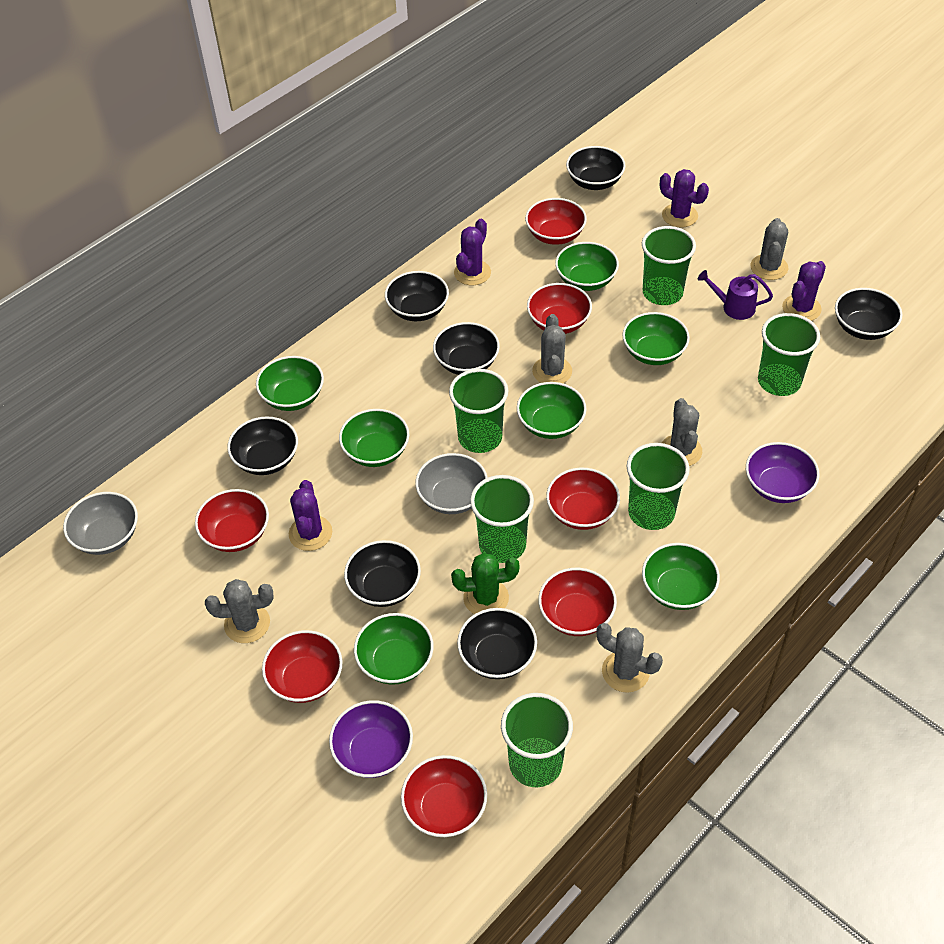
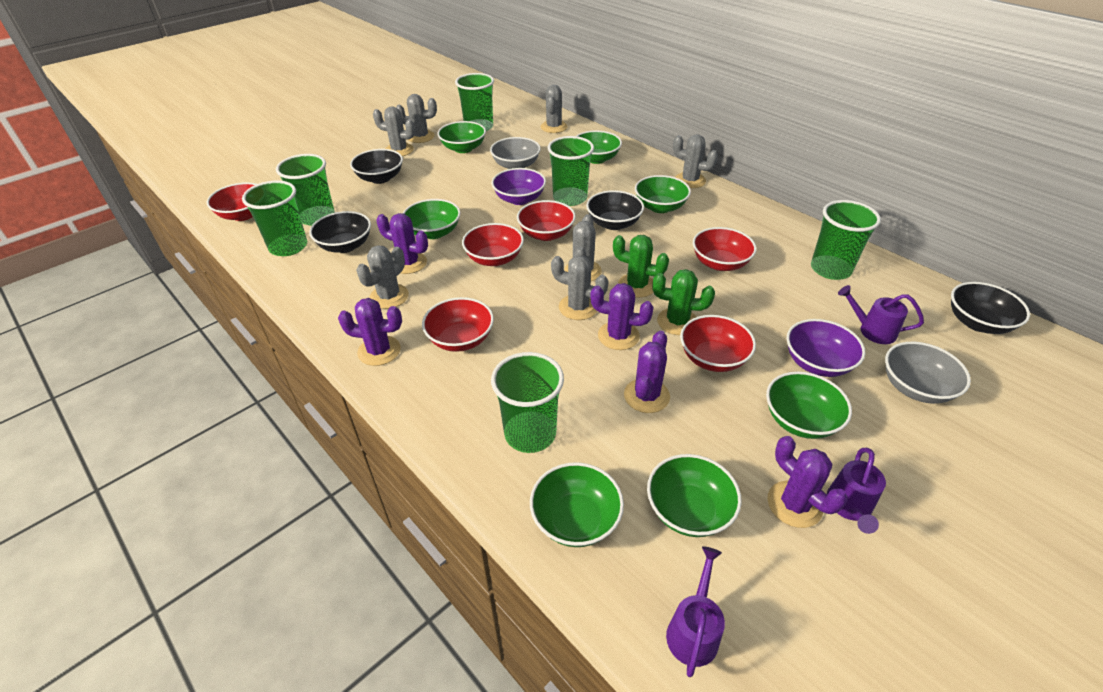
black bowl: [227,416,298,475] [344,540,421,607] [385,271,449,321] [433,322,500,375] [457,608,537,679] [566,146,626,190] [835,288,903,340] = 7 -> [309,211,371,253] [350,149,403,184] [586,190,644,230] [951,282,1030,334] = 4
green cactus: [451,553,519,614] = 1 -> [613,235,669,298] [653,269,715,335] = 2
grey cactus: [205,579,274,643] [532,314,572,383] [596,623,663,693] [662,398,702,466] [750,218,788,280] = 5 -> [356,245,409,309] [373,106,415,156] [396,94,437,143] [541,85,568,133] [551,256,609,320] [564,214,601,281] [673,135,718,188] = 7
purple cactus: [289,480,332,551] [454,219,491,286] [660,169,709,228] [782,261,826,321] = 4 -> [338,298,402,366] [377,213,428,274] [590,283,654,350] [624,331,670,413] [767,436,847,528] = 5
purple watering can: [698,270,773,320] = 1 -> [666,546,725,677] [827,448,886,534] [838,285,924,344] = 3
red bowl: [195,489,269,552] [262,630,343,703] [401,755,487,837] [525,198,587,245] [527,283,592,334] [538,568,617,636] [546,468,620,530] = 7 -> [207,182,257,221] [422,297,494,352] [462,223,524,266] [517,200,576,241] [680,315,756,372] [693,227,757,271] = 6

